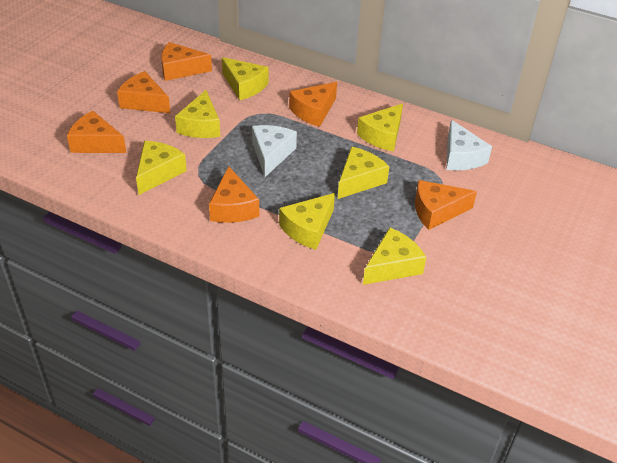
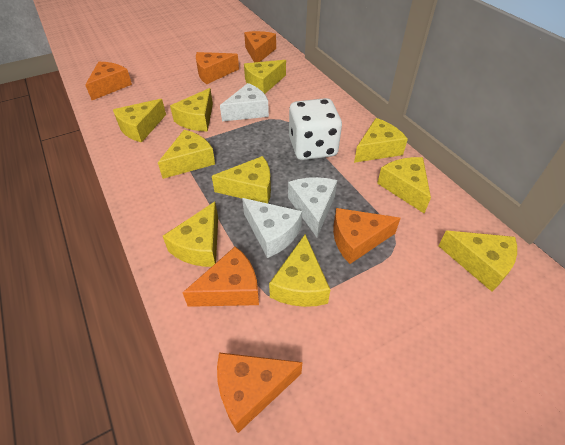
white cheese: [252,125,297,177] [446,120,492,170] = 2 -> [220,83,269,121] [242,198,302,258] [288,177,337,237] = 3
white dice: none = 0 -> [289,98,342,160] = 1
yellow cheese: [136,141,187,195] [175,90,220,138] [222,57,268,100] [279,193,335,250] [338,147,389,199] [357,103,403,152] [363,227,426,285] = 7 -> [113,99,166,143] [158,130,215,179] [163,201,218,267] [170,88,213,131] [212,156,271,203] [244,60,286,94] [269,234,330,307] [354,118,408,163] [377,157,431,213] [439,231,517,292] = 10

